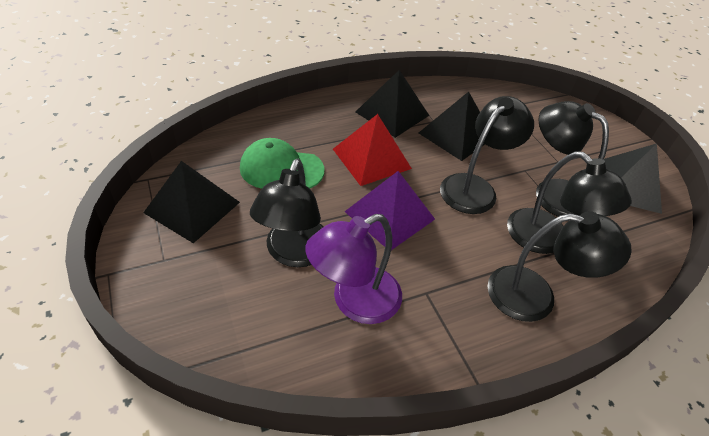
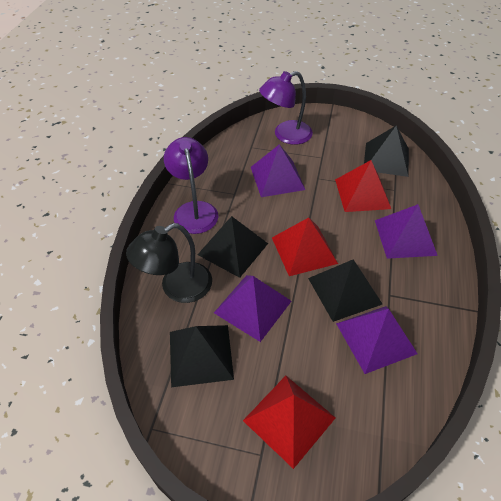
black lamp: [250,159,323,267] [440,96,534,214] [488,211,632,322] [507,151,632,254] [536,101,609,217] = 5 -> [126,223,212,303] = 1
green cap: [240,138,325,189] = 1 -> none = 0
purple lamp: [305,214,402,324] = 1 -> [164,137,218,234] [259,71,313,145] = 2
purple pyramid: [344,171,435,250] = 1 -> [214,275,291,342] [251,144,305,197] [336,306,418,374] [375,204,438,259] = 4
red pyramid: [333,114,412,186] = 1 -> [243,376,335,469] [272,218,338,276] [335,160,391,212] = 3

